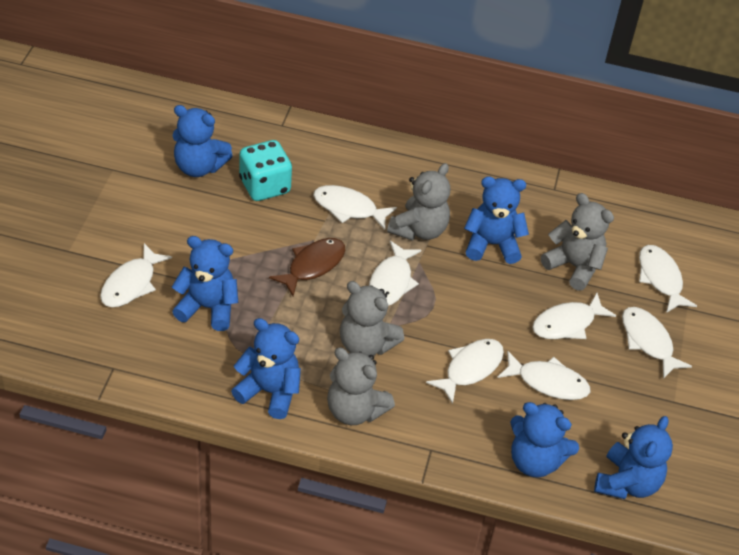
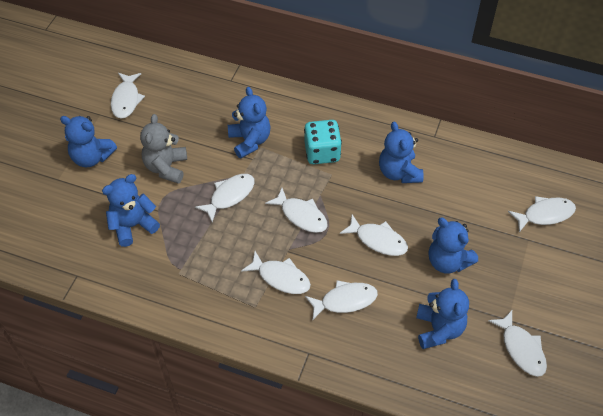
brown fish: [269,238,345,296] = 1 -> none = 0
grey teddy bear: [327,348,395,425] [340,281,404,356] [387,163,450,241] [541,193,614,291] = 4 -> [140,114,187,184] = 1

